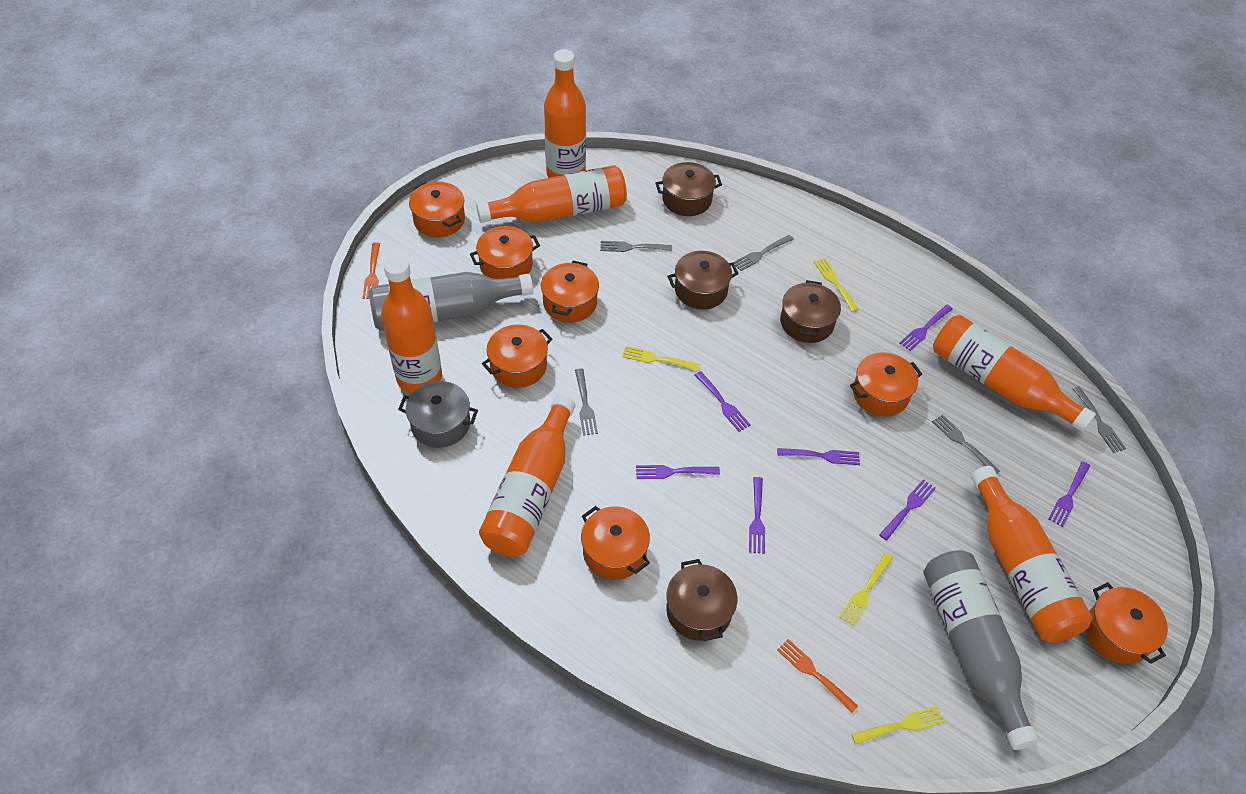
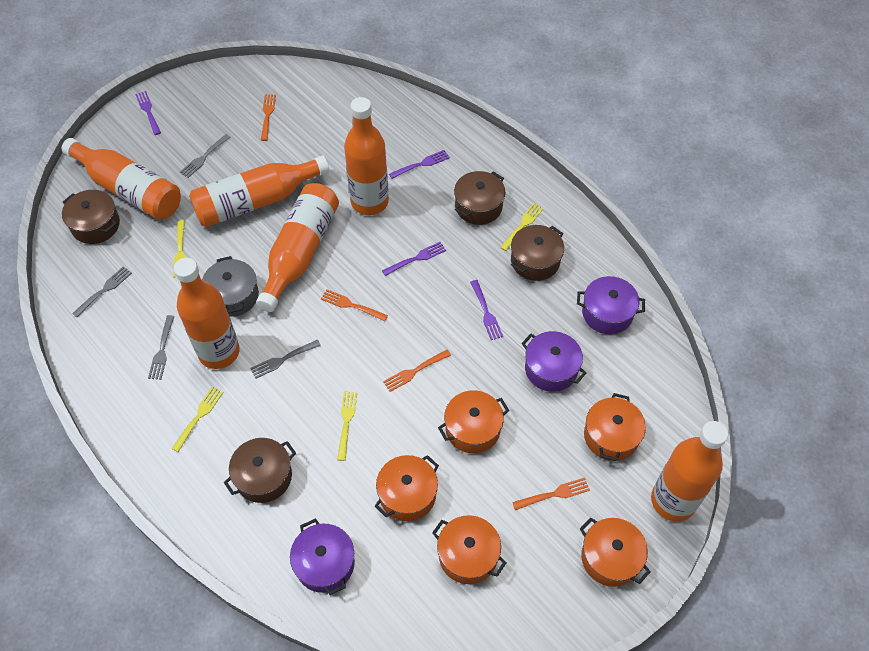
grey bottle: [369,272,533,331] [923,550,1039,750] = 2 -> none = 0
grey fork: [575,368,598,436] [600,241,672,252] [733,235,794,271] [932,414,1000,474] [1073,387,1126,453] = 5 -> [72,267,132,317] [148,315,175,380] [180,134,230,178] [250,339,321,379] = 4
orange fork: [363,243,380,299] [777,639,858,713] = 2 -> [261,94,276,141] [321,289,388,322] [383,350,451,392] [512,477,590,510] = 4
orange pot: [409,182,465,238] [470,226,540,279] [482,324,552,388] [541,261,599,323] [581,506,650,580] [850,352,922,416] [1085,582,1168,664] = 7 -> [374,455,439,521] [432,515,507,584] [438,390,509,453] [580,518,651,587] [584,393,646,461] = 5
purple fork: [636,465,720,479] [695,371,751,432] [749,477,765,554] [777,448,860,465] [879,479,936,540] [899,305,953,351] [1049,461,1090,527] = 7 -> [135,91,161,135] [382,242,446,276] [389,150,450,179] [470,280,503,340] = 4
purple pot: none = 0 -> [290,518,355,595] [521,331,586,392] [577,276,645,334] = 3

